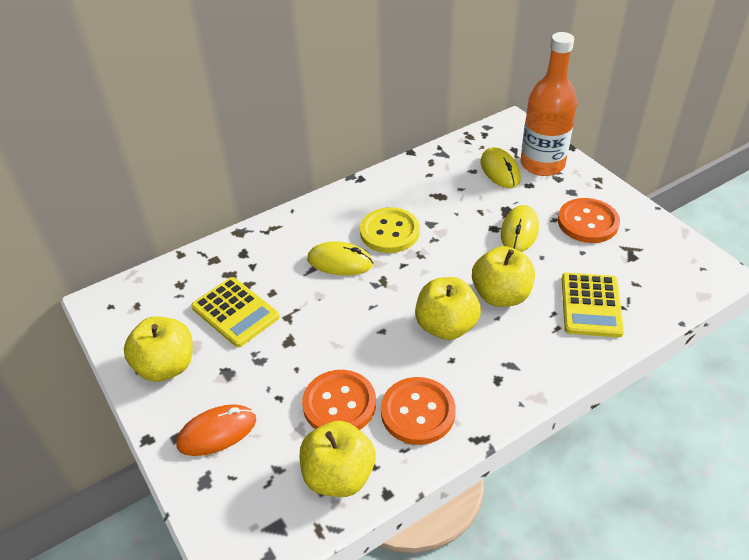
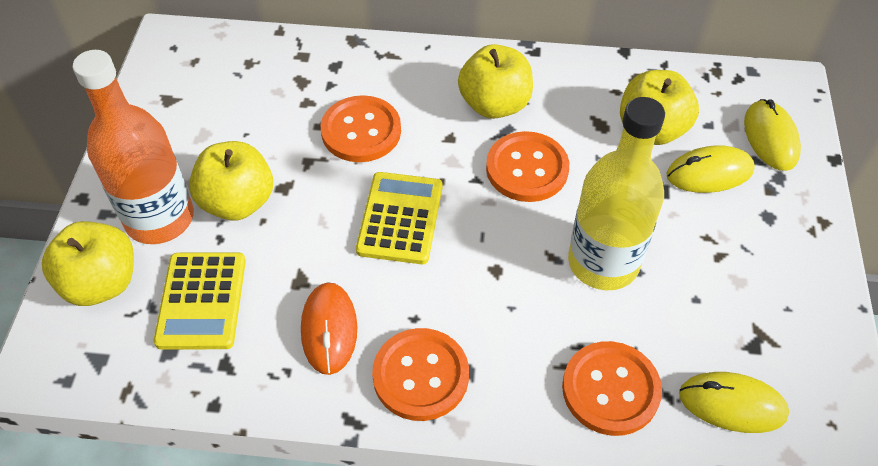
orange button: [302,370,376,430] [381,377,455,445] [558,198,620,243] = 3 -> [321,95,401,162] [372,328,469,421] [486,131,569,202] [562,341,662,436] = 4
yellow bottle: none = 0 -> [568,97,665,290] = 1
yellow button: [360,207,420,253] = 1 -> none = 0

